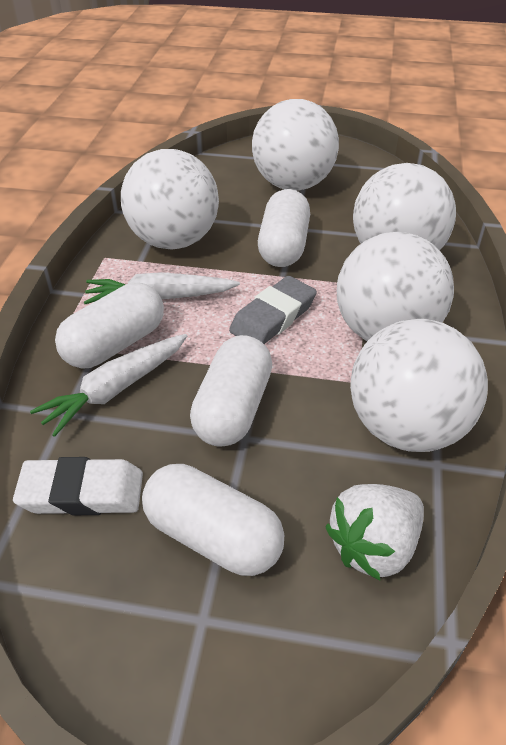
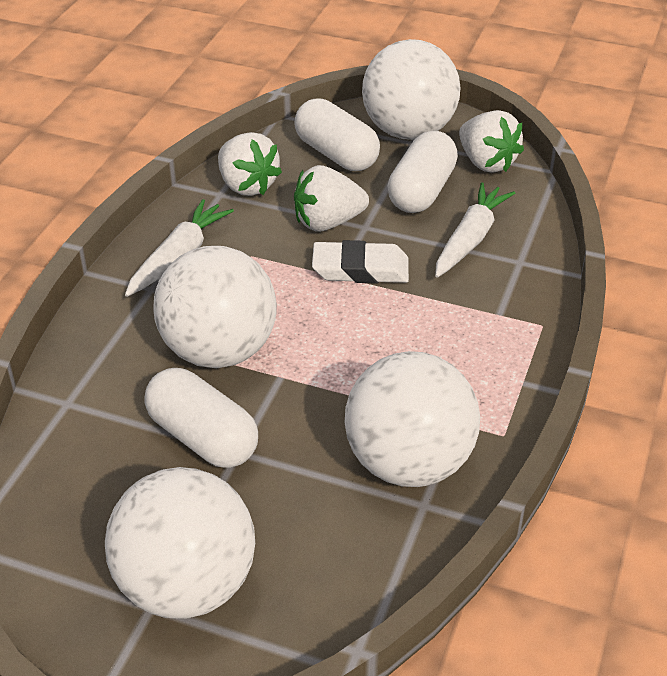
grey eraser: [229,276,317,344] = 1 -> none = 0
white ball: [121,149,219,250] [252,99,339,190] [337,232,454,341] [350,319,488,452] [353,163,456,251] = 5 -> [105,467,255,619] [153,246,277,368] [345,351,480,487] [362,39,461,140] = 4
white capsule: [55,283,164,369] [142,464,284,576] [190,335,272,447] [258,189,310,267] = 4 -> [145,368,258,468] [294,98,380,171] [387,131,458,213] = 3
white strawberry: [325,484,424,581] = 1 -> [218,132,282,196] [294,165,369,232] [459,110,524,173] = 3

